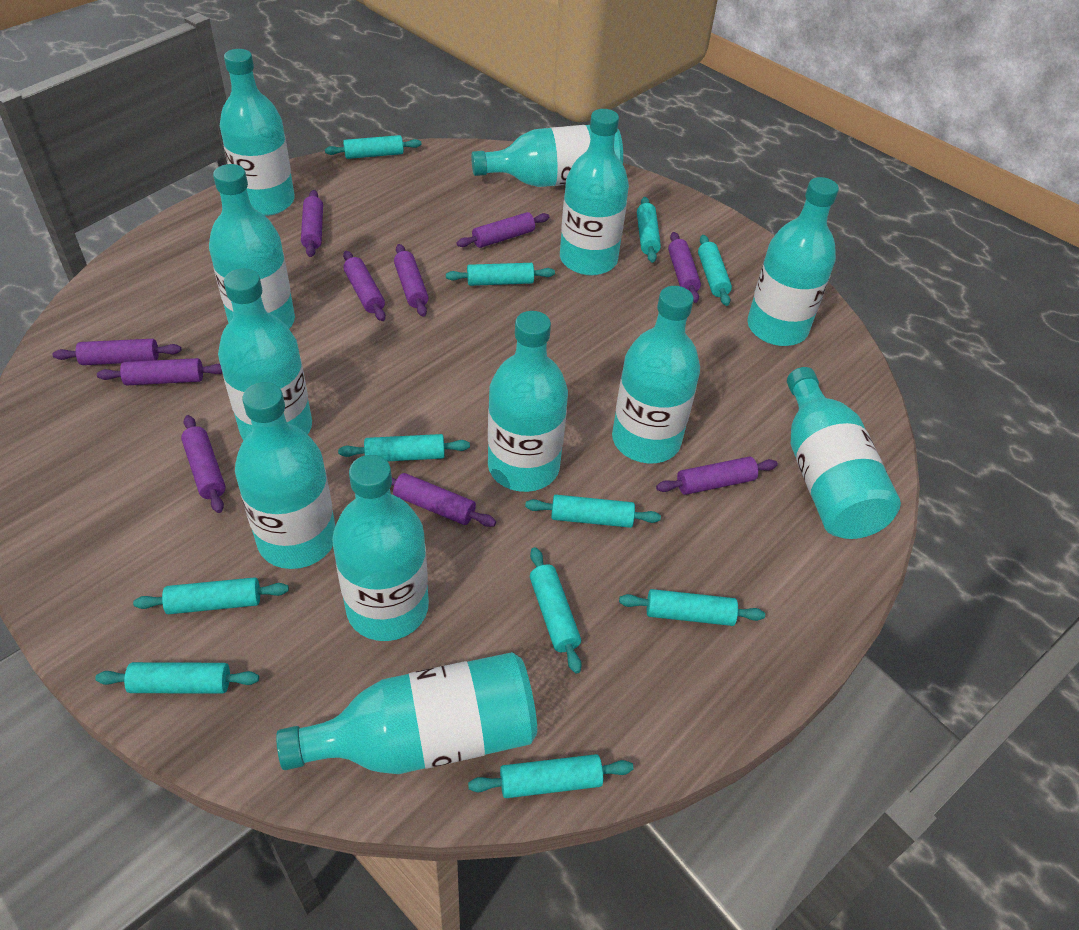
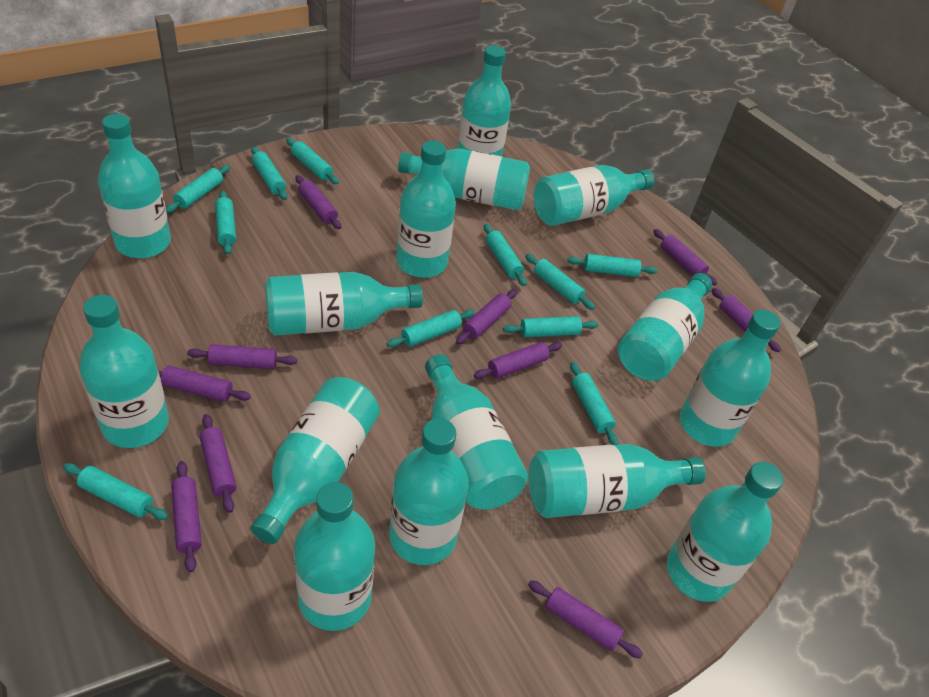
turquoise bottle: [209,164,295,329] [218,268,312,440] [220,49,295,216] [235,382,335,569] [276,652,537,774] [332,455,429,641] [471,125,623,187] [488,311,568,492] [560,109,629,275] [612,286,700,463] [747,177,839,346] [787,367,901,539] = 12 -> [79,295,169,448] [98,114,171,258] [251,377,380,544] [265,272,423,336] [294,482,375,631] [389,418,469,565] [396,141,456,278] [398,148,530,210] [425,354,528,510] [457,45,511,156] [529,444,706,518] [534,165,654,226] [618,273,712,381] [667,462,783,602] [680,309,781,447] = 15

